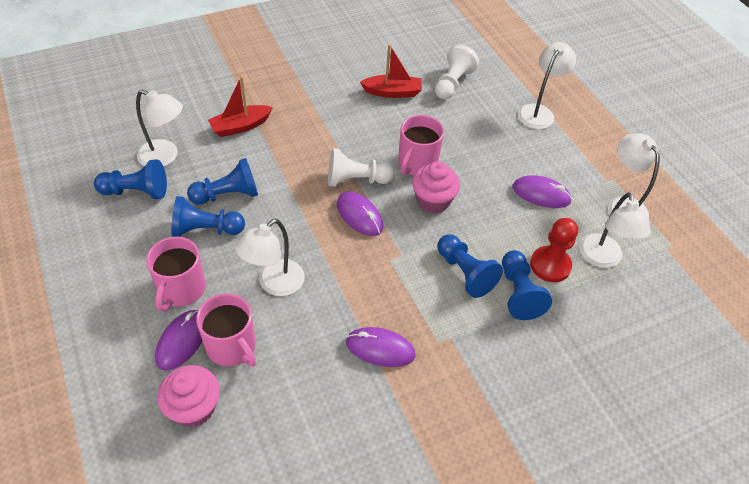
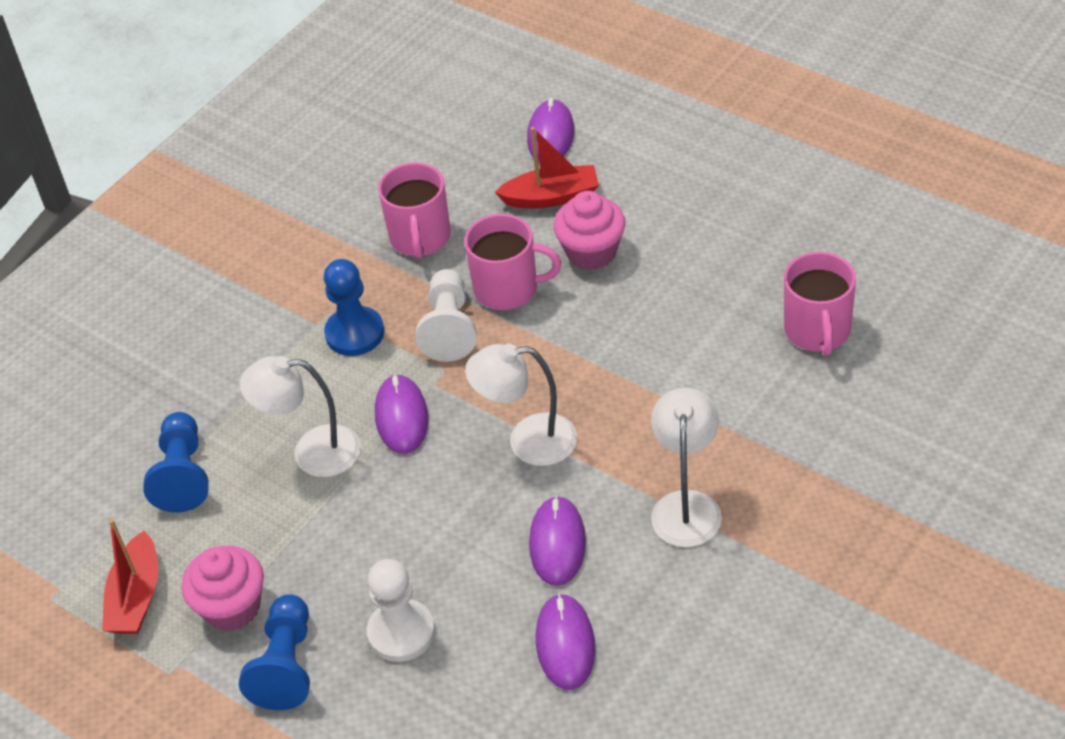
blue pawn: [94,159,167,199] [172,196,245,237] [187,158,258,205] [438,234,503,298] [502,250,552,320] = 5 -> [143,412,209,513] [239,594,310,710] [324,259,384,356] = 3
red pawn: [530,218,578,282] = 1 -> none = 0
white lamp: [136,90,183,167] [235,219,305,296] [518,42,576,129] [579,192,651,268] [608,133,660,219] = 5 -> [240,356,361,477] [465,344,577,466] [651,388,722,547] = 3

